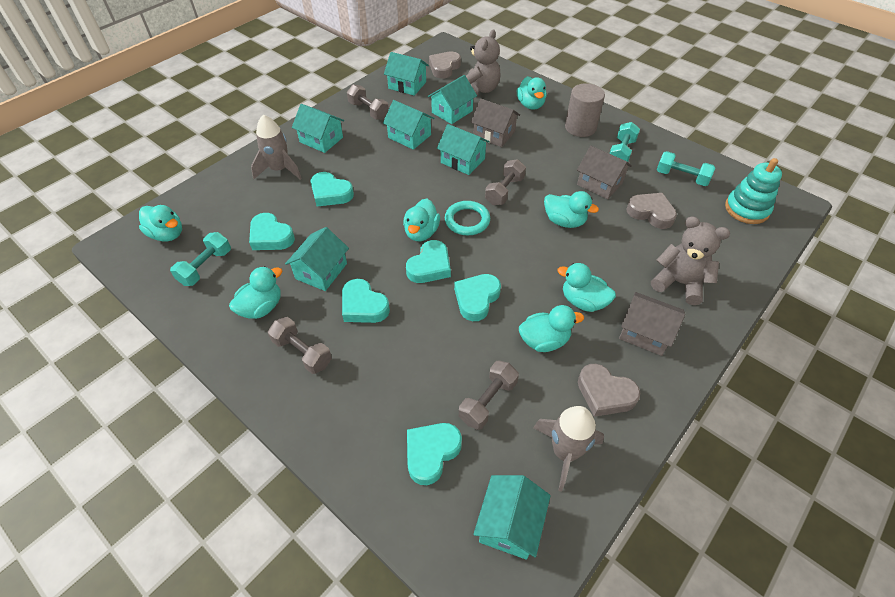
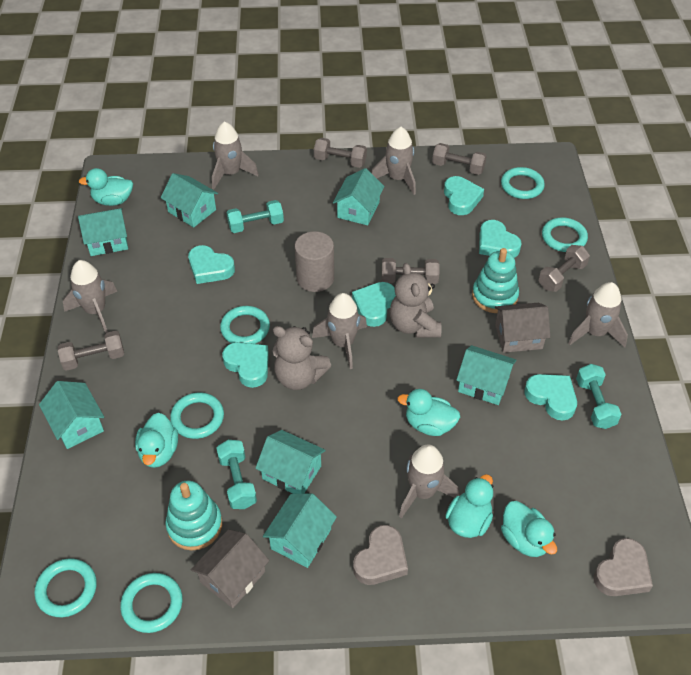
grey dumbbell: [268,317,332,374] [347,85,389,120] [459,360,519,430] [485,159,526,205] = 4 -> [58,331,124,371] [314,138,367,168] [382,258,439,284] [432,143,487,175] [538,245,590,292] = 5
grey heart: [429,52,461,79] [578,364,640,417] [626,193,677,229] = 3 -> [353,525,408,585] [594,538,653,596] = 2
grey house: [471,99,520,147] [577,146,632,199] [619,292,685,356] = 3 -> [191,529,269,608] [495,303,550,353] = 2
grey rocket: [251,115,302,180] [533,406,604,492] = 2 -> [63,260,117,333] [212,121,259,189] [312,293,367,369] [372,127,416,195] [399,445,460,519] [568,282,628,347] = 6
turquoise duck: [139,205,182,242] [229,266,282,319] [403,198,440,241] [517,76,547,110] [519,305,584,352] [544,191,599,228] [557,263,616,312] = 7 -> [79,168,133,206] [135,413,178,468] [397,389,460,436] [445,474,493,538] [501,501,557,557] = 5
turquoise ring: [445,201,490,235] = 1 -> [35,558,97,617] [120,573,183,633] [170,392,224,439] [220,306,270,344] [501,167,545,199] [542,217,588,252] = 6
turquoise stacking toy: [725,158,782,224] = 1 -> [165,481,222,550] [472,248,519,313] = 2

